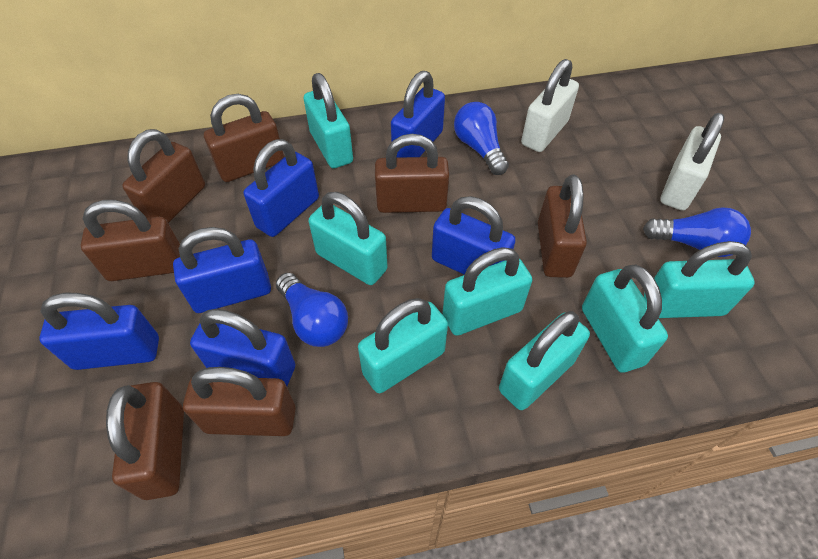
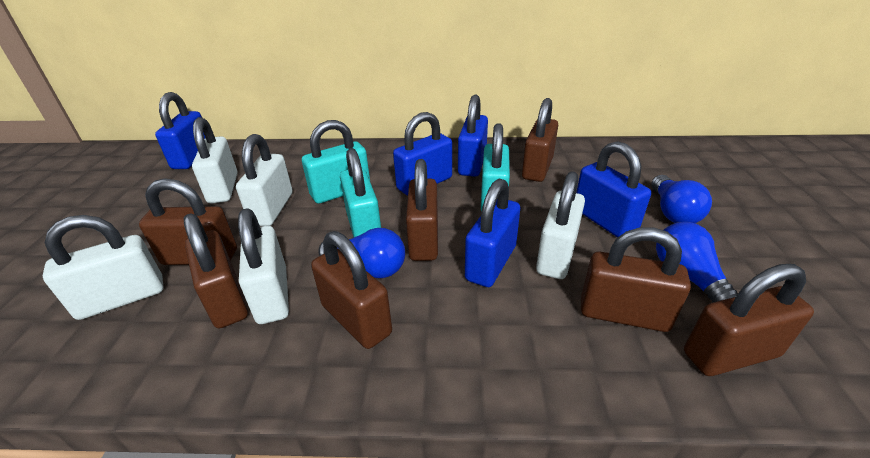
blue padlock: [39,293,159,370] [173,227,271,313] [190,309,295,386] [243,139,319,237] [391,71,445,158] [432,196,516,275] = 6 -> [155,92,205,169] [393,112,452,196] [458,95,488,177] [465,179,520,287] [576,141,651,238] = 5
turquoise padlock: [304,73,353,168] [309,192,388,285] [358,298,448,393] [443,247,532,336] [499,311,590,410] [582,265,668,373] [644,241,755,318] = 7 -> [302,120,370,204] [340,148,381,237] [481,123,510,211] = 3
white padlock: [521,59,579,152] [660,113,724,211] = 2 -> [43,215,164,320] [192,117,238,204] [236,134,293,226] [238,209,289,324] [536,171,585,279] = 5

